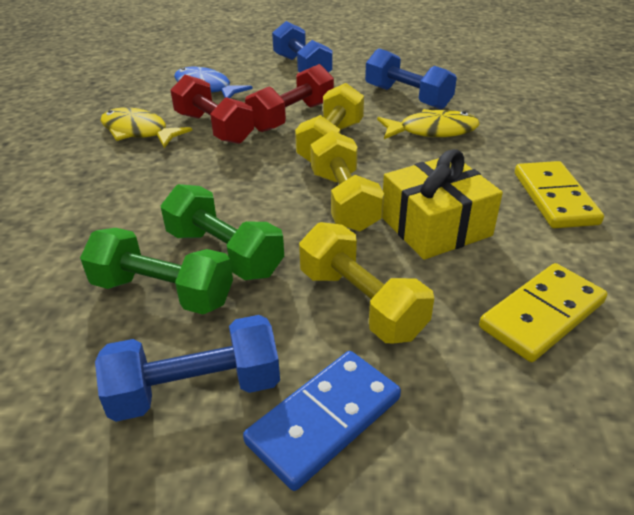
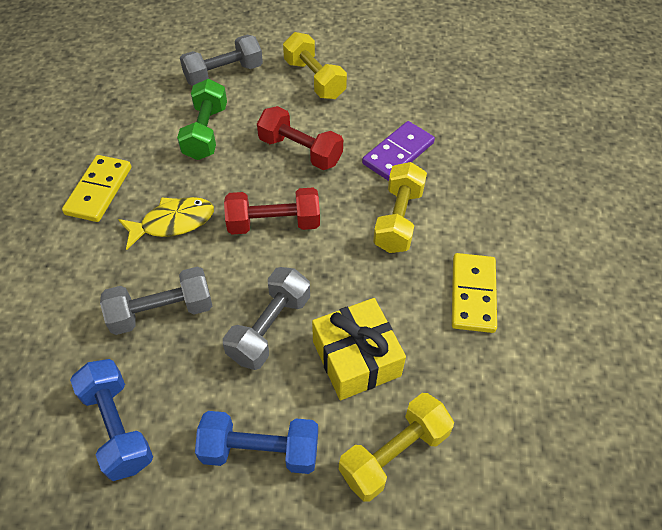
blue domino: [243,351,401,491] = 1 -> none = 0
blue dumbbell: [95,315,280,422] [272,21,333,73] [365,49,457,109] = 3 -> [70,359,153,481] [195,411,318,474] = 2
blue fish: [174,66,253,98] = 1 -> none = 0
green dumbbell: [80,228,233,314] [161,184,284,280] = 2 -> [177,79,227,160] = 1
grey dumbbell: none = 0 -> [100,267,212,335] [180,35,263,86] [223,267,310,370] = 3
purple domino: none = 0 -> [362,121,435,181] = 1
yellow fish: [100,107,192,148] [377,109,480,139] = 2 -> [118,197,214,250] = 1

